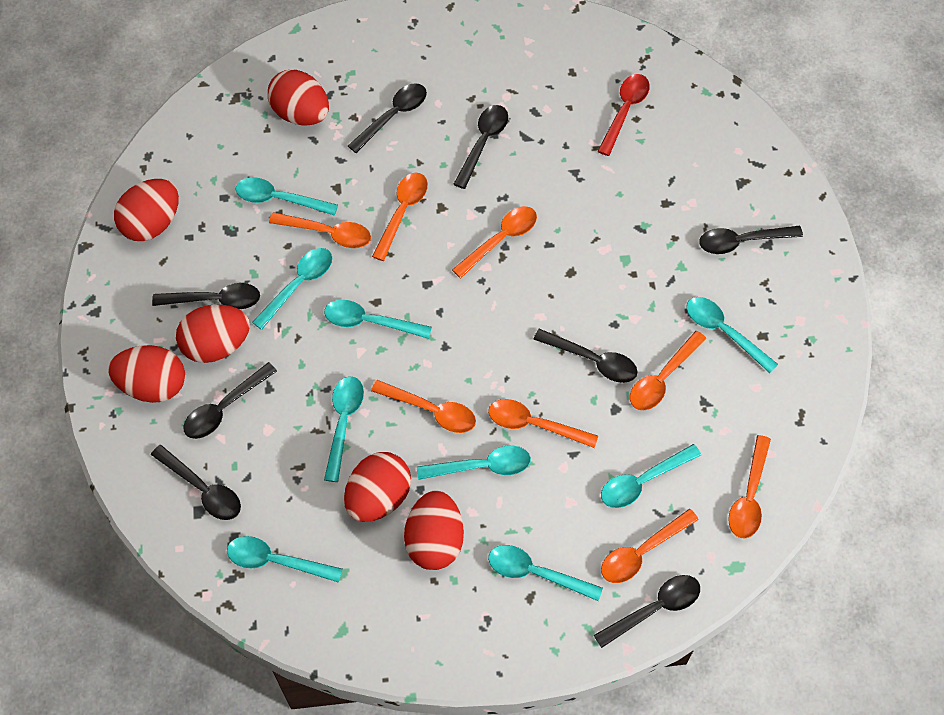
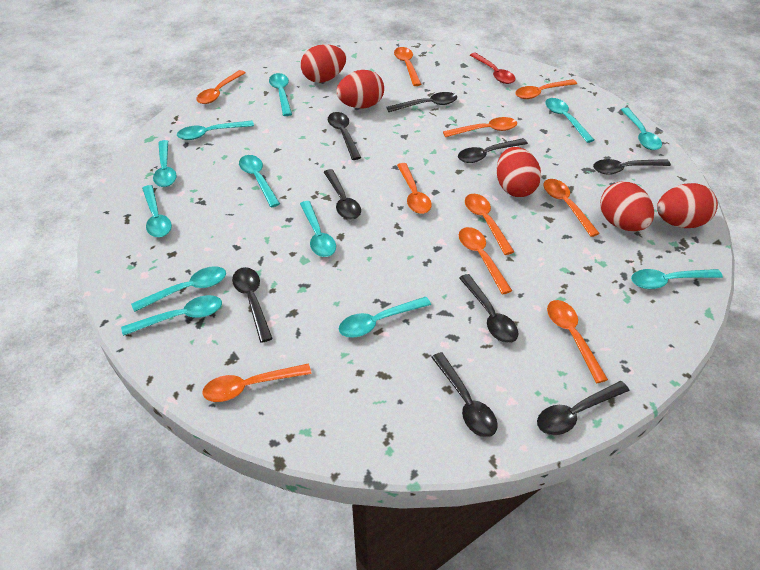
black spoon: [151,445,241,520] [152,283,260,309] [183,362,277,439] [348,83,427,153] [454,105,508,189] [533,329,637,383] [594,575,700,648] [699,226,803,254] = 8 -> [232,267,273,343] [324,169,361,220] [328,112,361,160] [386,92,457,112] [431,352,498,437] [458,138,528,163] [459,274,518,343] [537,381,630,435] [593,159,671,175] = 9
orange spoon: [269,212,371,248] [371,380,476,433] [372,173,428,261] [452,206,537,278] [488,399,598,448] [601,509,699,583] [630,331,706,410] [728,435,771,538] = 8 -> [196,70,245,104] [202,364,311,402] [394,47,421,86] [397,163,432,214] [443,117,517,137] [459,227,512,294] [465,194,514,255] [515,79,577,99] [543,179,600,237] [547,300,608,383] = 10
red egg: [108,345,185,403] [114,179,179,241] [176,305,250,363] [268,70,329,126] [344,452,411,522] [404,491,464,570] = 6 -> [301,44,346,83] [336,70,384,108] [496,147,541,197] [600,182,654,231] [657,183,718,228] = 5
turquoise spoon: [227,536,343,583] [236,177,338,216] [252,248,332,330] [324,300,432,339] [324,376,364,482] [417,446,531,480] [488,545,603,601] [601,444,701,508] [686,297,778,373] = 9 -> [121,295,222,336] [131,266,226,312] [142,185,172,237] [153,140,177,187] [177,121,254,140] [239,155,280,207] [269,73,292,116] [300,201,336,257] [339,297,431,338] [545,98,594,143] [621,108,662,150] [631,269,723,289] = 12

